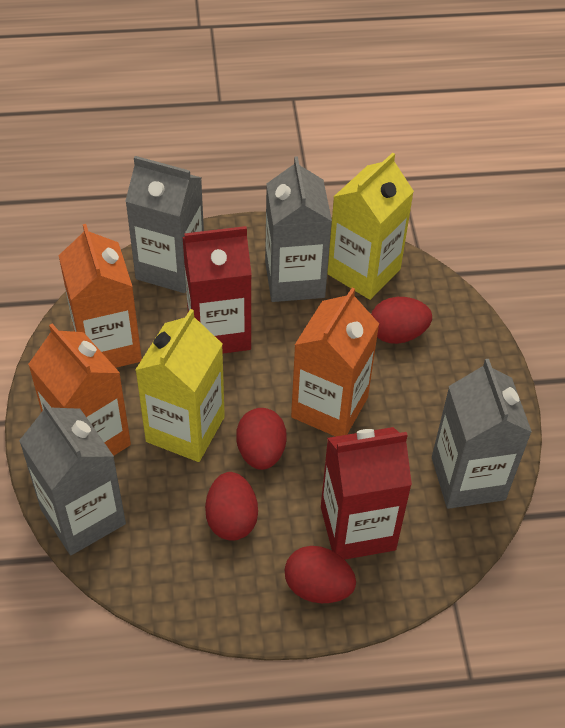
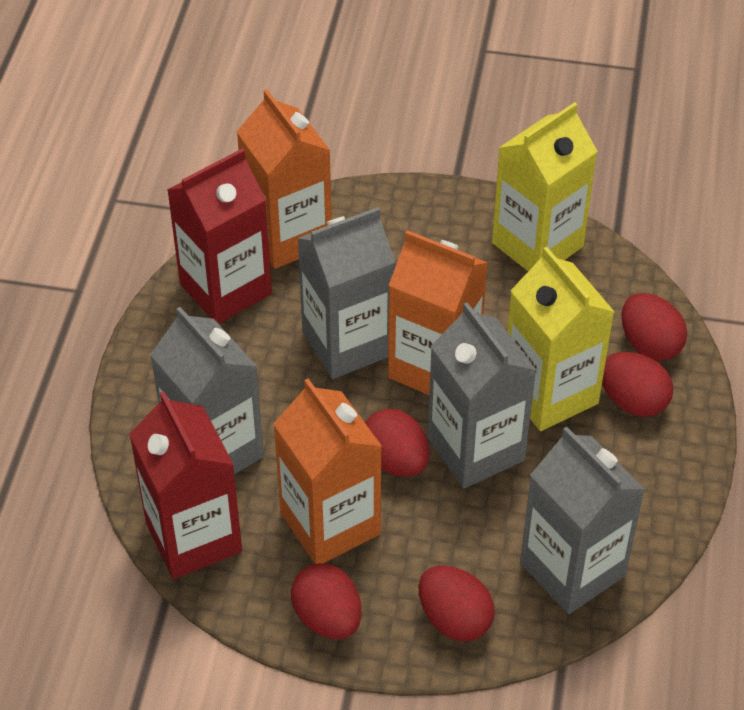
red egg: [205,472,258,541] [236,408,287,470] [285,546,356,603] [371,297,432,344] = 4 -> [291,563,362,639] [365,408,430,477] [419,566,495,641] [602,352,673,417] [621,293,687,361] = 5

